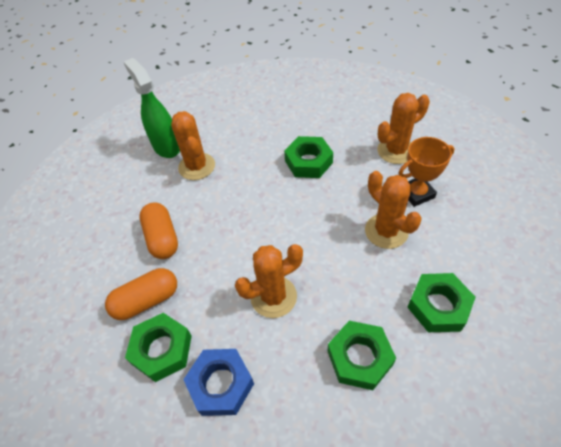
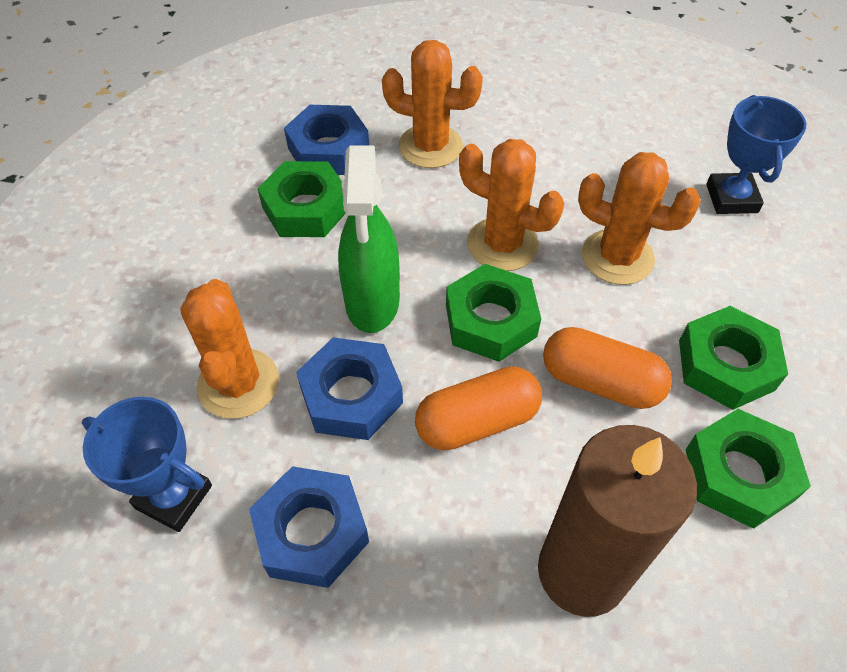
blue nut: [183,349,254,416] = 1 -> [249,466,369,588] [284,105,369,175] [296,337,403,440] = 3
blue trophy: none = 0 -> [82,397,212,532] [706,95,806,214] = 2
brown candle: none = 0 -> [538,425,697,617] = 1
orange trophy: [399,137,455,207] = 1 -> none = 0

